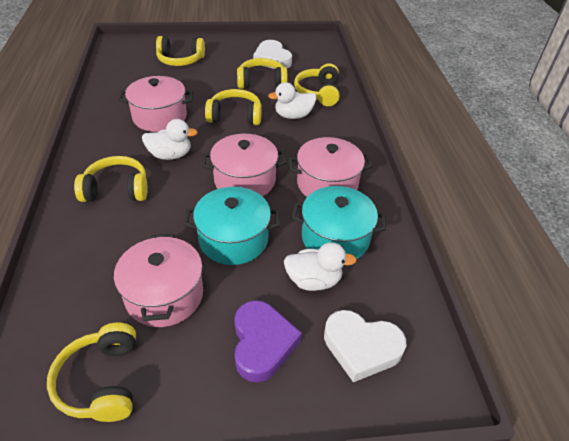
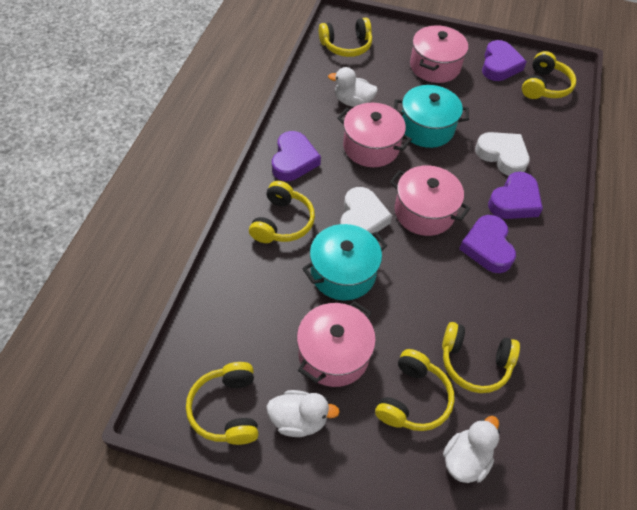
purple heart: [234,300,302,382] = 1 -> [272,131,321,181] [459,215,516,273] [482,40,527,81] [488,171,543,219] = 4

